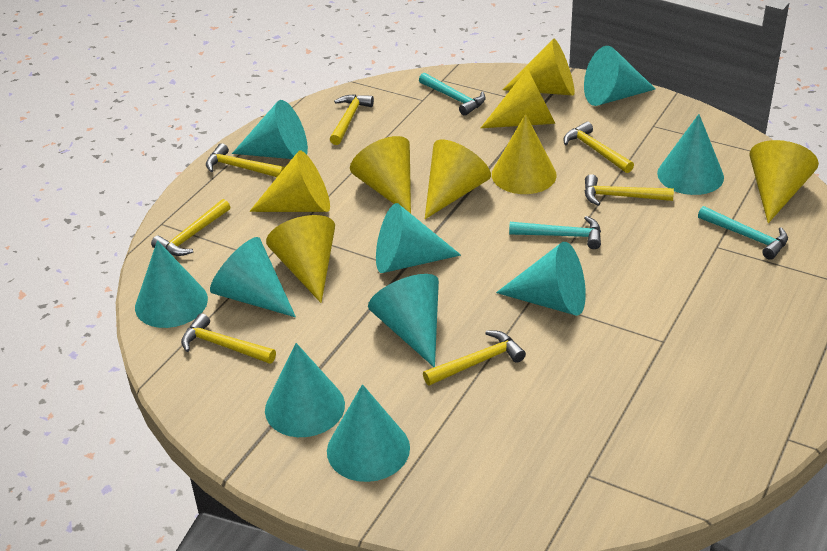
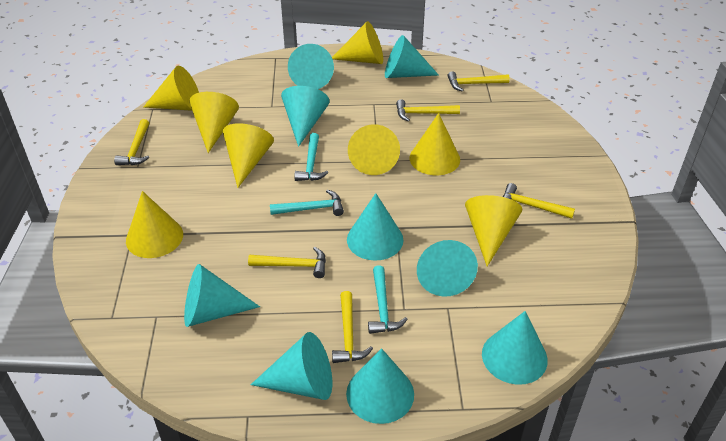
turquoise cone: [135,240,208,328] [210,237,296,317] [232,100,308,159] [265,343,345,437] [327,384,410,482] [368,274,439,367] [376,203,461,273] [496,242,586,316] [584,46,655,106] [657,114,724,195] = 10 -> [184,264,260,327] [251,332,332,400] [281,86,330,147] [288,44,334,89] [346,348,414,424] [347,193,403,261] [385,35,439,78] [417,240,478,297] [482,311,548,385] = 9
yellow hammer: [151,199,230,256] [181,313,276,364] [206,143,285,177] [330,94,374,145] [423,330,526,386] [563,122,634,173] [584,174,674,206] = 7 -> [114,119,149,165] [248,247,326,278] [332,291,373,363] [396,99,460,122] [447,71,510,92] [503,183,575,219] = 6

